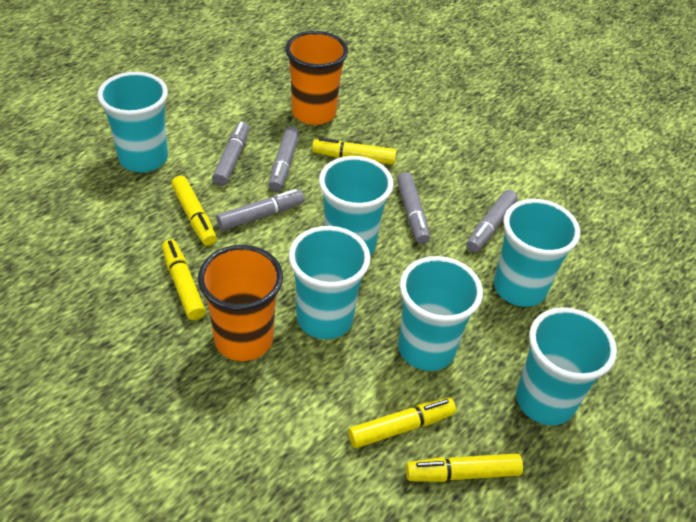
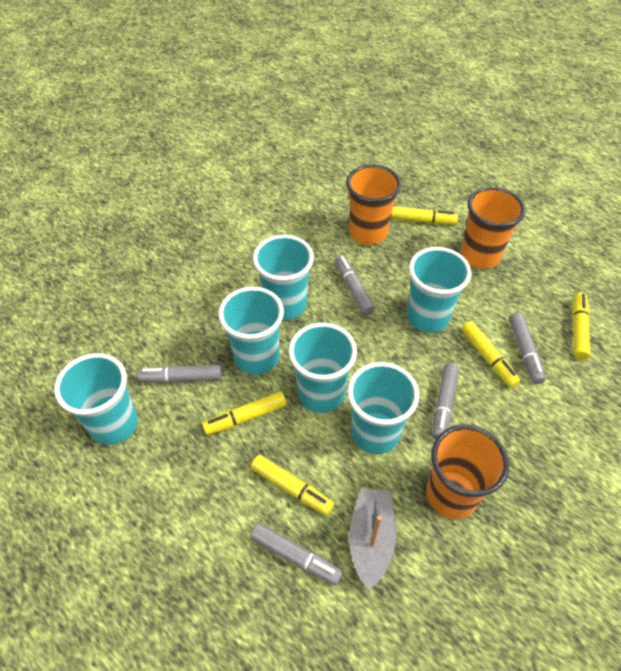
grey boat: none = 0 -> [349,488,396,590] = 1
orange cup: [198,245,283,361] [285,31,348,125] = 2 -> [346,165,401,245] [426,424,509,519] [461,187,526,269] = 3

